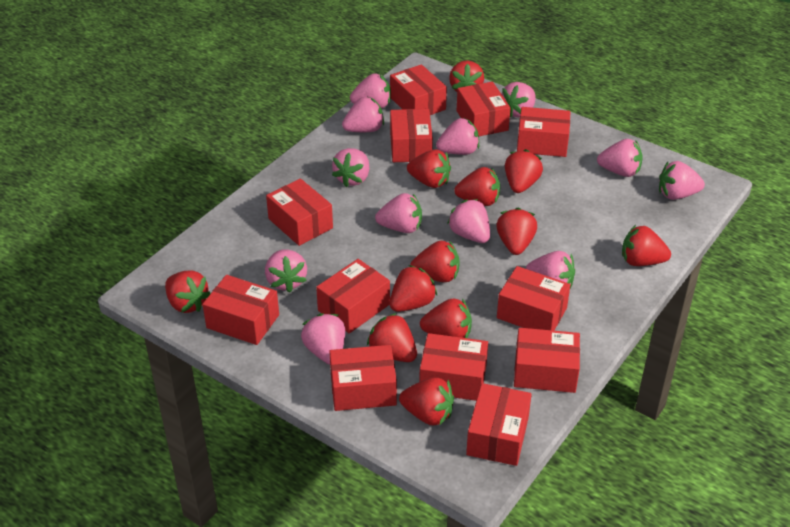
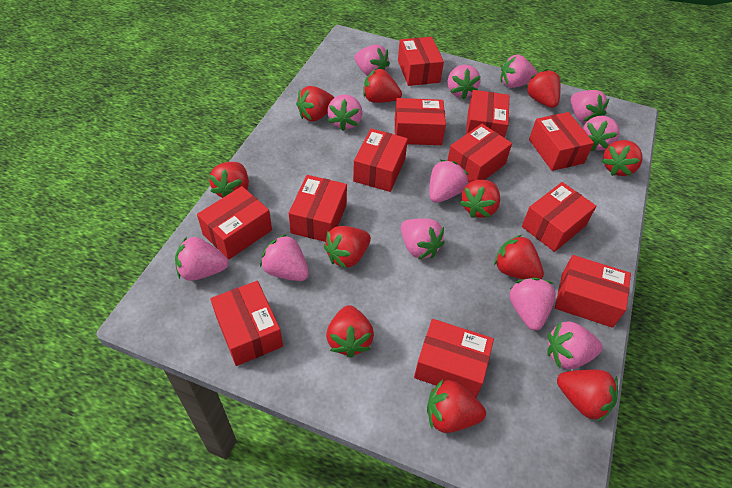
red strawberry: [165,270,211,313] [367,313,417,362] [390,265,437,312] [399,378,454,425] [407,149,451,188] [410,241,460,282] [420,299,472,338] [449,60,484,92] [454,167,500,206] [496,207,537,255] [505,149,543,193] [622,225,671,266] = 12 -> [209,162,249,198] [296,86,334,122] [324,226,371,269] [326,305,374,358] [363,69,402,103] [427,379,486,433] [460,180,500,218] [494,235,544,279] [525,69,561,108] [557,369,618,422] [602,140,642,176] = 11

